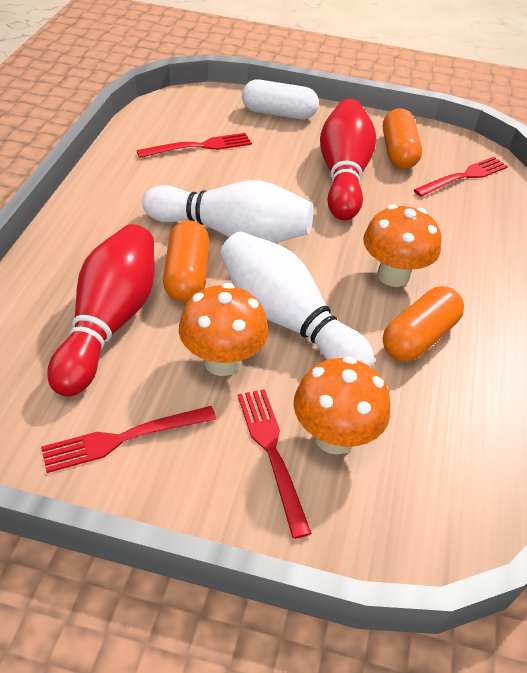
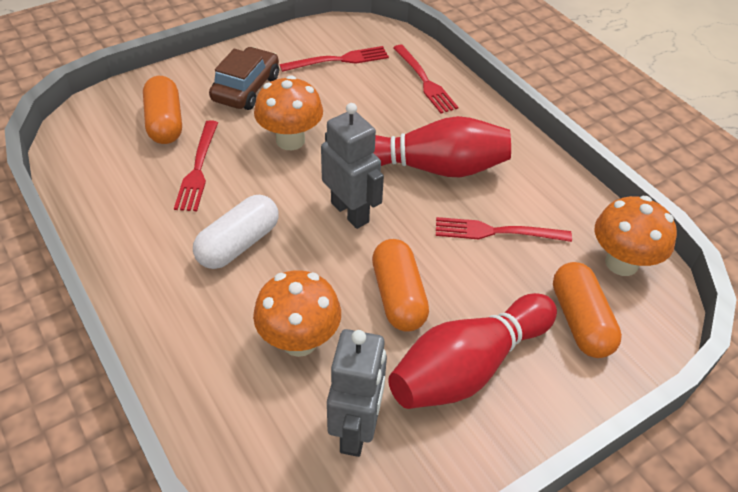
brown car: none = 0 -> [209,47,279,110] = 1
grey robot: none = 0 -> [321,103,384,229] [327,329,387,457] = 2
white bowling pin: [142,180,313,243] [220,232,374,368] = 2 -> none = 0

